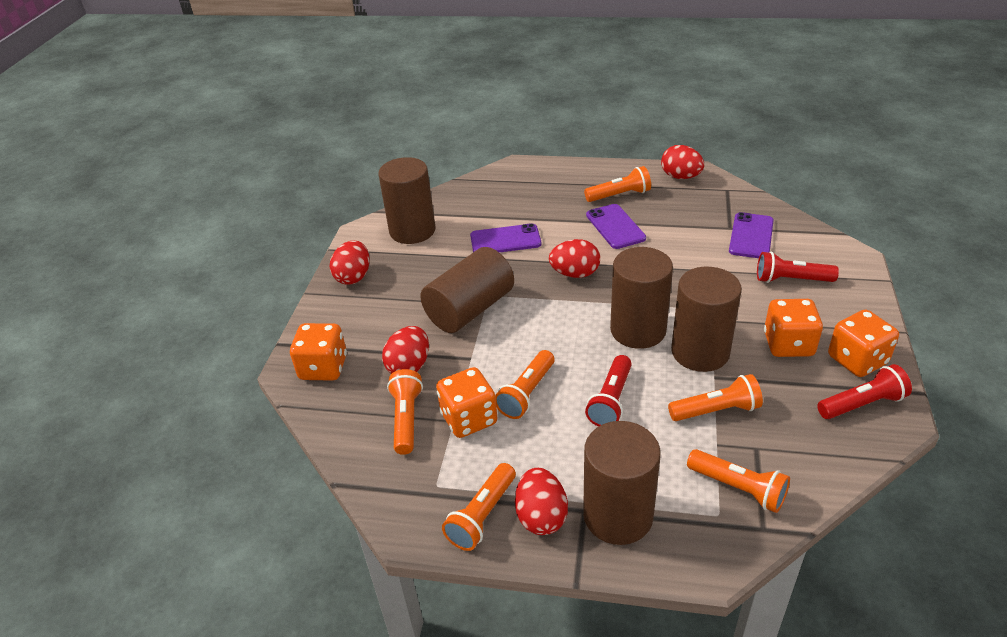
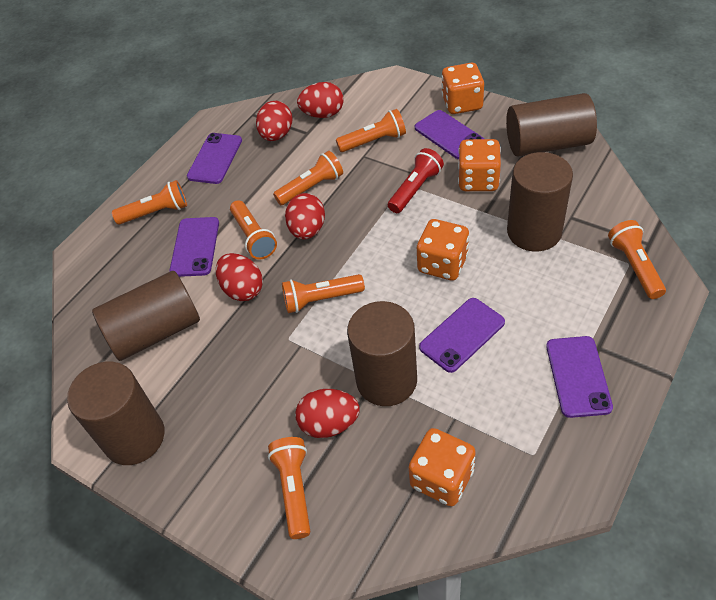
orange flashlight: [387,369,423,455] [442,463,516,551] [495,350,554,419] [584,166,651,202] [668,374,763,421] [687,449,790,513] = 6 -> [112,180,187,225] [230,200,277,259] [268,437,310,539] [273,151,343,205] [282,274,365,313] [336,109,406,152] [608,220,666,299] = 7
purple phone: [470,223,541,252] [586,204,646,249] [729,212,774,258] = 3 -> [170,217,219,277] [187,133,242,184] [415,110,484,159] [419,298,505,373] [546,336,613,418] = 5
red flashlight: [585,355,632,427] [757,252,839,283] [817,364,912,419] = 3 -> [388,148,444,213] = 1

